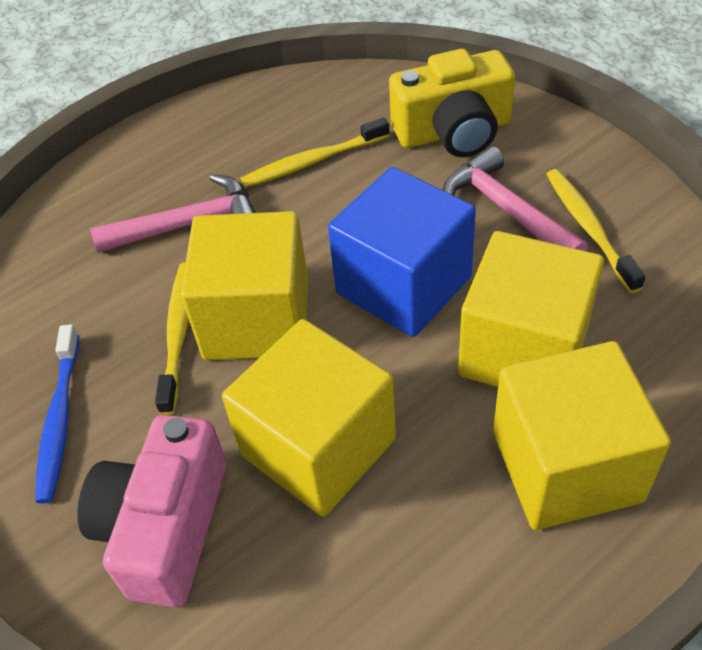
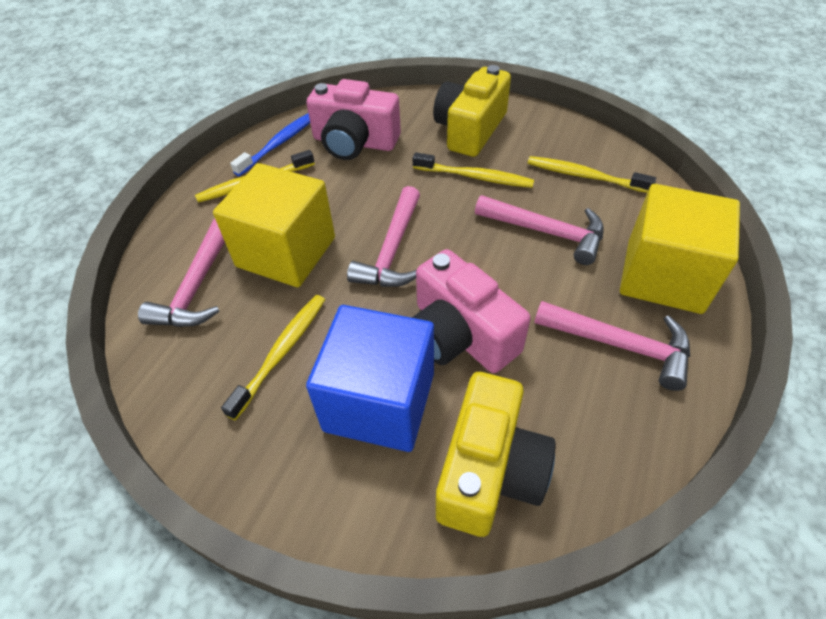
pink camera: [77,415,226,607] = 1 -> [306,79,401,160] [412,249,531,373] = 2
pink hammer: [91,174,256,253] [443,146,587,251] = 2 -> [138,219,225,327] [347,186,420,287] [475,195,604,265] [534,301,690,391] = 4
yellow camera: [389,49,515,157] = 1 -> [433,65,511,157] [436,372,556,537] = 2
yellow cube: [181,211,308,360] [222,319,396,517] [458,231,604,387] [493,341,671,530] = 4 -> [213,163,335,287] [620,184,740,314] = 2
yellow toothbrush: [155,262,189,415] [241,118,390,188] [546,169,646,293] = 3 -> [195,150,315,203] [221,295,325,421] [412,152,534,188] [528,156,656,193] = 4

